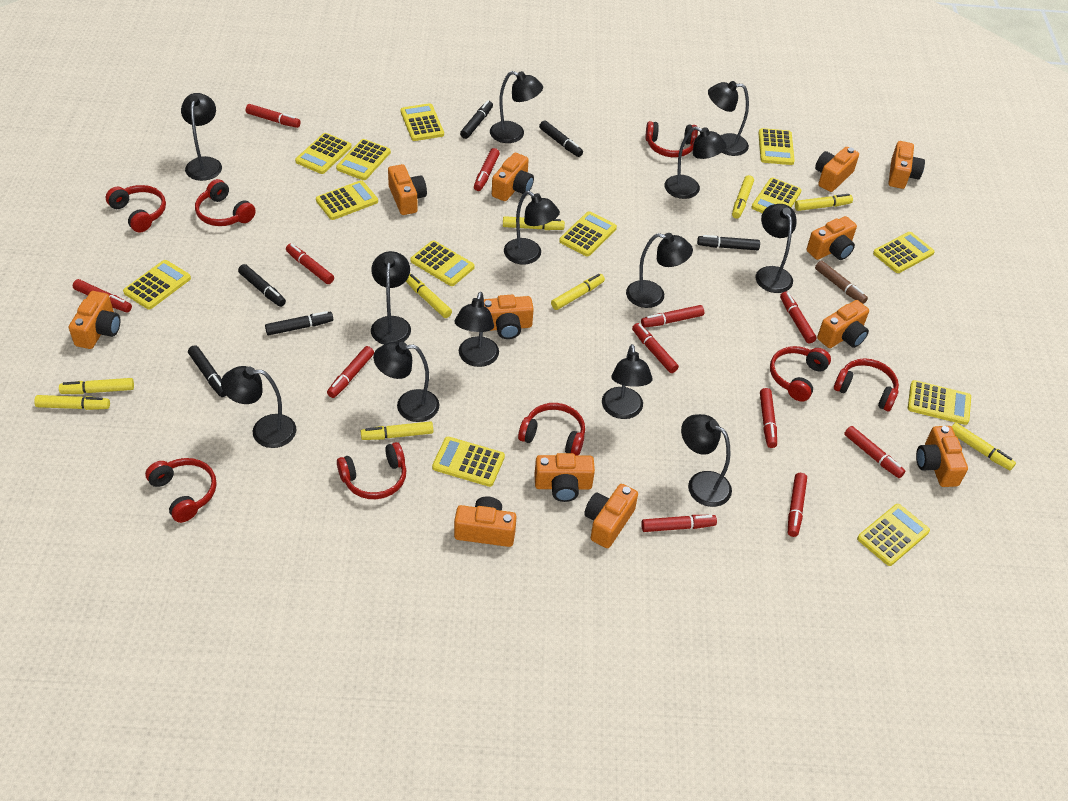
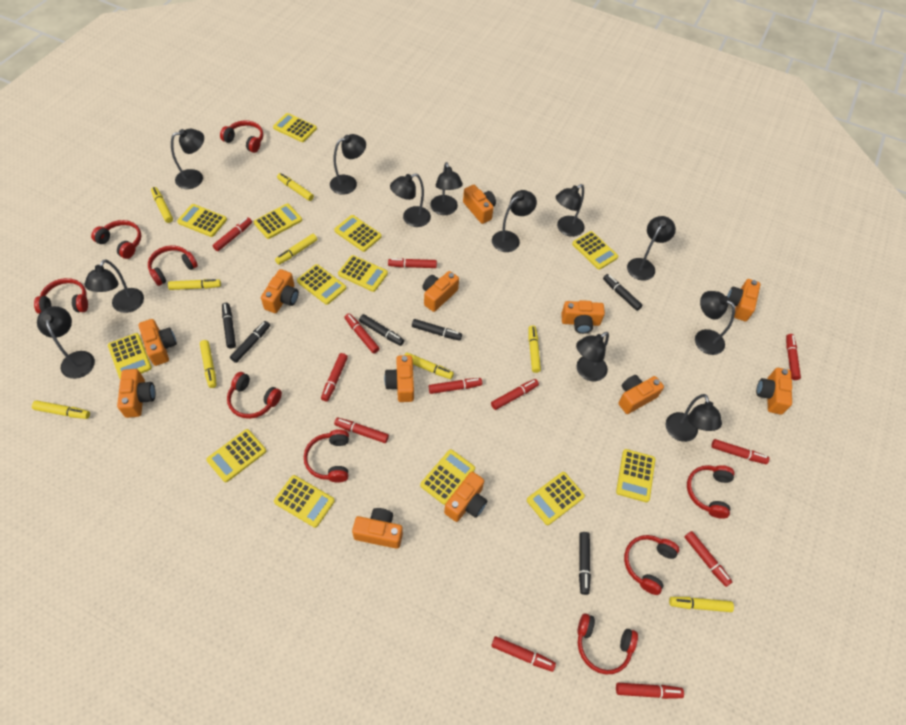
black lamp: [181,93,222,181] [221,366,296,448] [371,251,411,345] [373,342,439,422] [454,292,499,367] [490,71,543,143] [504,191,560,265] [602,344,652,419] [626,233,693,308] [665,126,726,199] [681,414,732,507] [708,81,749,156] [756,204,796,293] = 13 -> [37,306,95,379] [84,259,144,313] [171,129,204,189] [330,134,366,195] [390,173,431,227] [430,162,463,215] [492,190,537,252] [556,184,585,237] [576,332,609,381] [627,216,676,281] [666,394,722,442] [695,291,735,355] = 12
brown marker: [815,261,868,304] = 1 -> none = 0
red headphones: [106,185,166,233] [145,458,217,523] [195,179,256,226] [337,442,406,499] [518,403,585,455] [646,121,698,157] [770,346,831,402] [834,358,899,411] = 8 -> [34,278,88,314] [91,220,142,259] [148,245,198,286] [220,120,263,153] [227,372,282,419] [304,429,349,483] [577,613,638,675] [624,535,679,595] [687,465,734,519] = 9

